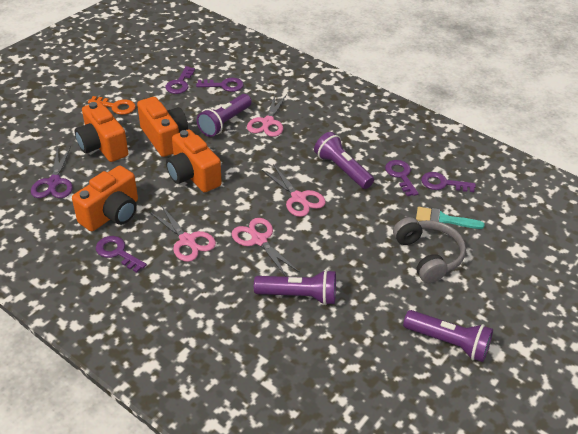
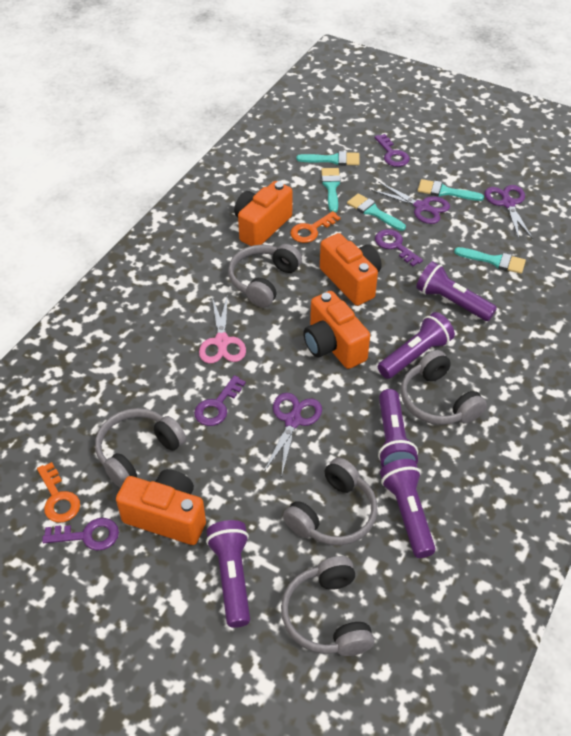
grey headphones: [393,217,466,283] = 1 -> [95,408,186,488] [228,244,302,308] [281,556,374,656] [283,457,378,545] [401,350,487,425] = 5
orange key: [88,96,136,115] = 1 -> [37,462,80,523] [290,211,340,243] = 2
pink scissors: [149,205,216,262] [232,218,300,277] [247,95,287,137] [262,164,326,217] = 4 -> [199,297,246,364] = 1
purple flashlight: [197,94,252,137] [254,270,336,305] [314,132,374,189] [403,310,493,362] = 4 -> [206,520,250,628] [378,312,455,379] [378,389,418,468] [380,459,436,558] [416,261,497,321] = 5
purple key: [96,236,147,273] [165,66,195,94] [196,78,244,92] [385,160,419,196] [421,172,476,192] = 5 -> [42,518,119,551] [194,375,246,426] [375,134,410,167] [375,229,423,266] = 4
purple scissors: [31,146,73,198] = 1 -> [264,393,322,474] [371,181,450,224] [485,185,533,239] = 3
turquoise brush: [416,207,485,229] = 1 -> [296,151,360,166] [321,168,341,213] [347,193,406,231] [418,179,484,201] [454,247,526,274] = 5

